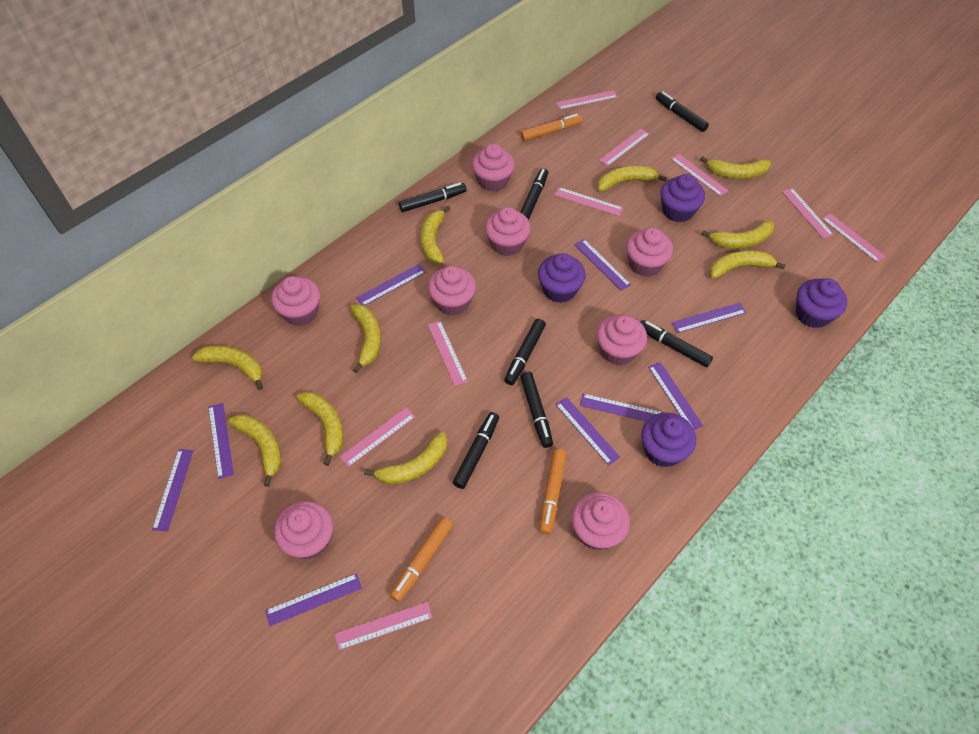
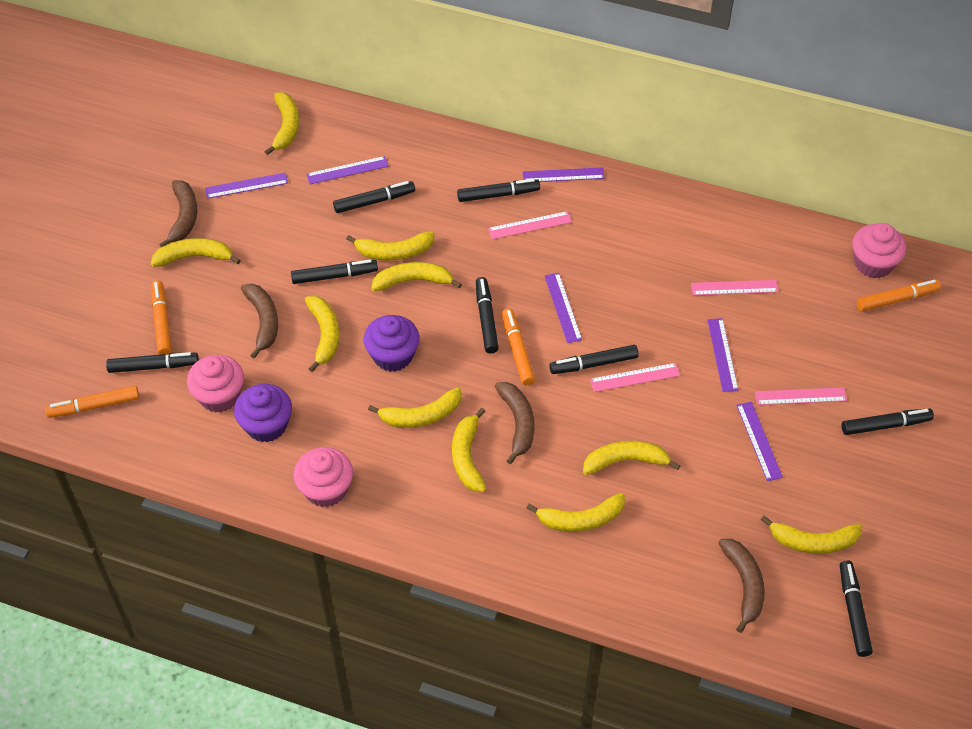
black marker: [399,183,467,212] [453,412,499,489] [504,319,546,385] [520,168,548,220] [520,372,553,448] [641,320,713,367] [656,92,709,132] = 7 -> [106,352,199,373] [291,260,378,284] [333,181,415,213] [457,179,540,202] [476,277,499,353] [549,345,639,374] [840,561,873,657] [842,408,934,435] = 8
brown banana: none = 0 -> [160,180,197,247] [241,284,278,359] [495,382,535,464] [718,539,765,633] = 4
orange marker: [390,517,453,602] [521,114,582,141] [539,449,567,534] = 3 -> [45,386,139,418] [151,280,172,355] [502,308,535,385] [857,280,941,311] = 4
pink cupcake: [271,276,320,326] [274,501,333,559] [428,266,476,315] [472,144,515,192] [485,207,531,256] [572,492,630,550] [597,314,647,365] [626,227,673,277] = 8 -> [187,355,244,412] [293,447,353,507] [852,223,906,278] = 3
pink ruler: [335,602,433,651] [340,407,415,467] [428,321,468,386] [555,187,623,216] [556,90,618,110] [599,129,650,166] [671,154,729,196] [782,188,834,239] [822,213,886,263] = 9 -> [488,211,572,239] [590,363,680,392] [691,280,778,295] [755,387,847,405] = 4
purple cupcake: [538,253,586,303] [641,413,696,467] [660,174,705,223] [796,278,847,328] = 4 -> [234,384,292,442] [364,315,420,372] = 2
purple ruler: [152,449,193,531] [208,403,234,479] [265,573,362,626] [356,264,426,306] [555,397,620,465] [574,239,631,291] [580,393,664,421] [648,362,703,430] [672,303,746,333] = 9 -> [205,173,288,199] [307,156,389,184] [523,167,605,182] [545,273,582,343] [707,318,738,392] [736,402,783,481] = 6

